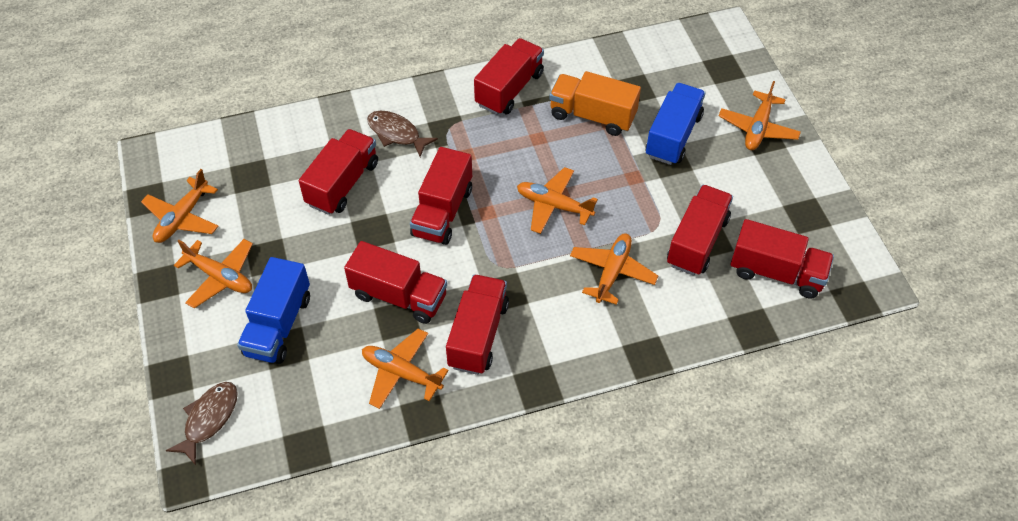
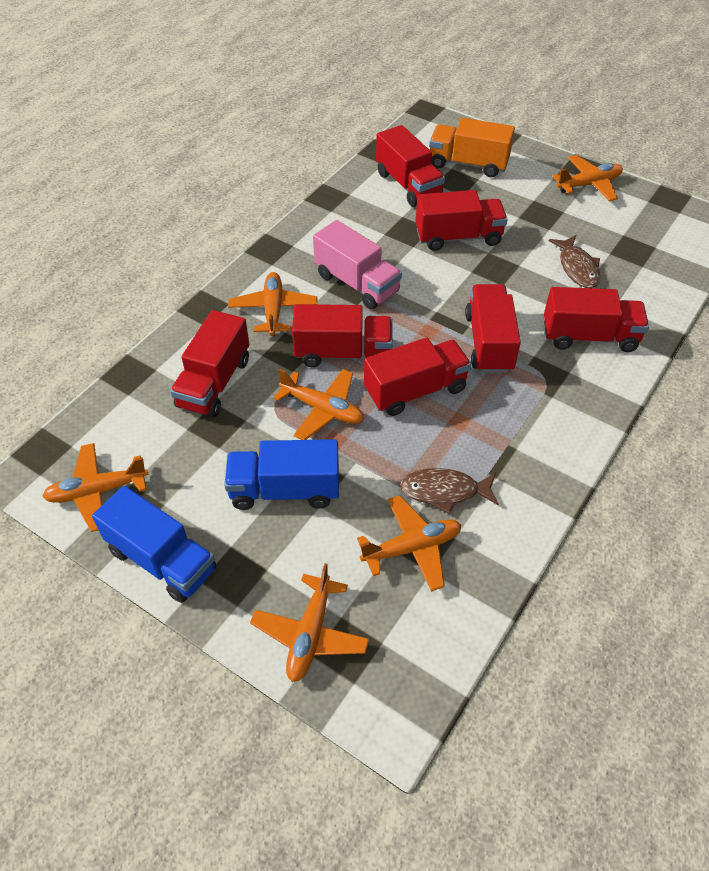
pink truck: none = 0 -> [313,220,402,309] = 1

